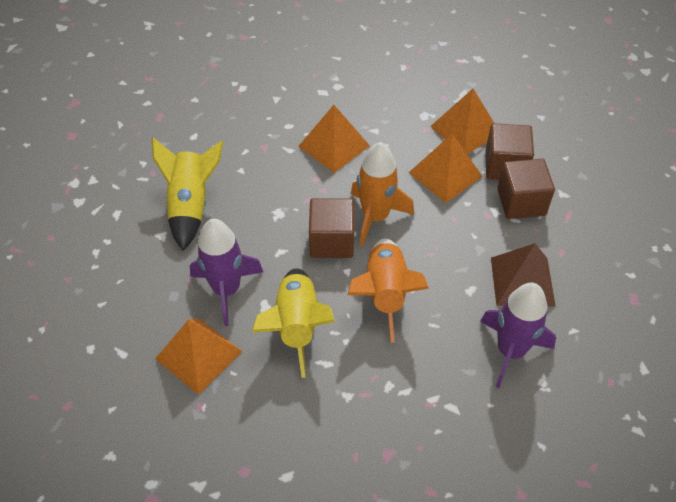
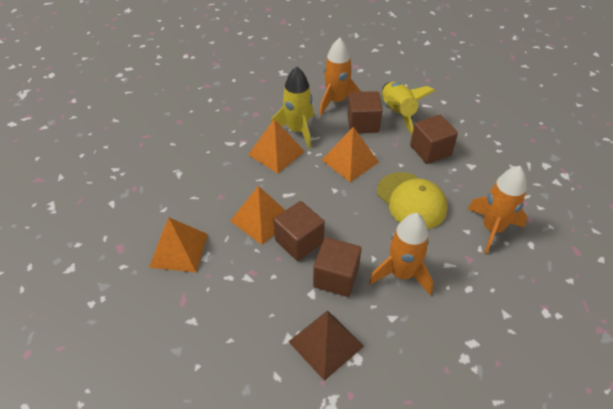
brown cube: [309,198,354,258] [485,123,534,180] [497,159,555,219] = 3 -> [274,201,325,261] [313,237,361,297] [347,91,382,133] [410,115,458,164] = 4
orange rocket: [348,239,429,343] [351,142,414,247] = 2 -> [319,38,361,115] [369,213,433,296] [468,166,528,254] = 3
purple rocket: [190,219,263,326] [480,283,556,388] = 2 -> none = 0
yellow cap: none = 0 -> [377,172,448,229] = 1

